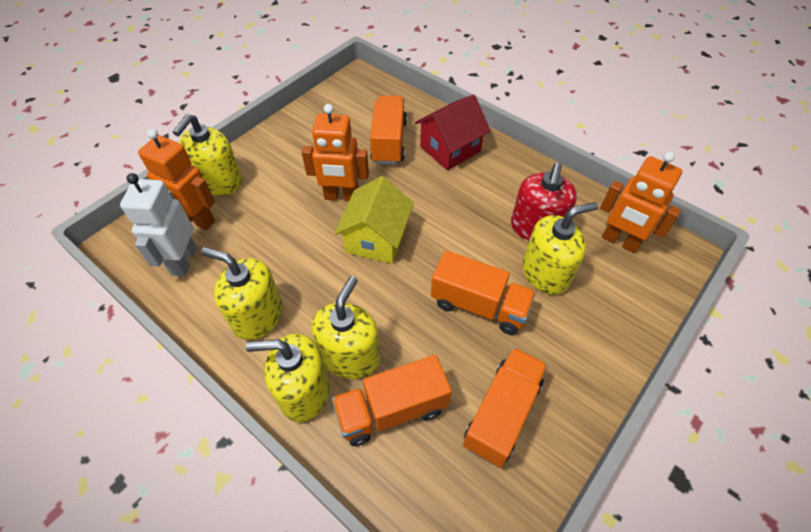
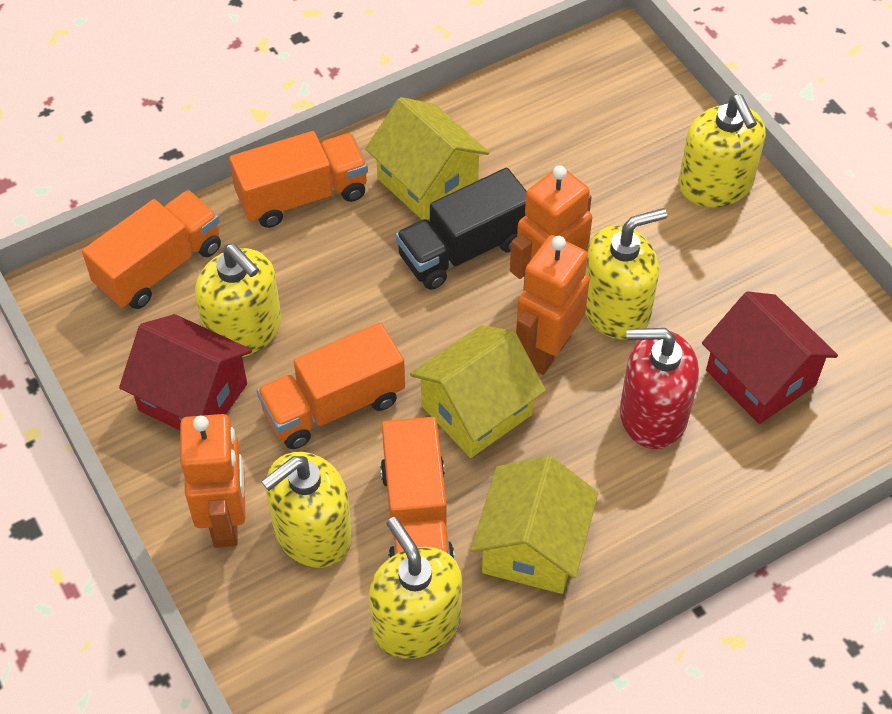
black truck: none = 0 -> [396,168,527,290] = 1
red house: [415,94,491,171] = 1 -> [119,314,252,430] [702,291,838,424] = 2
white robot: [120,173,197,276] = 1 -> none = 0
yellow house: [335,176,414,264] = 1 -> [365,97,490,220] [410,325,546,458] [471,455,598,594] = 3

